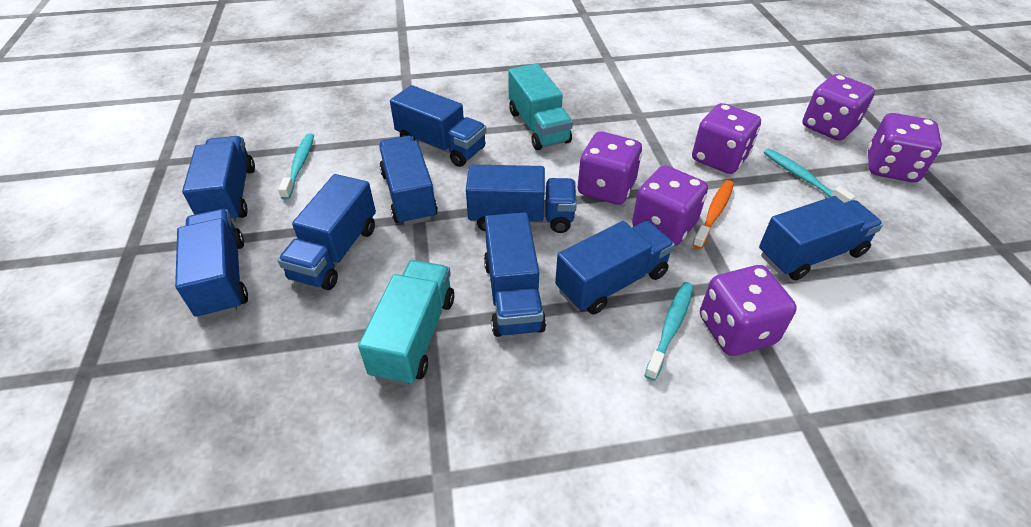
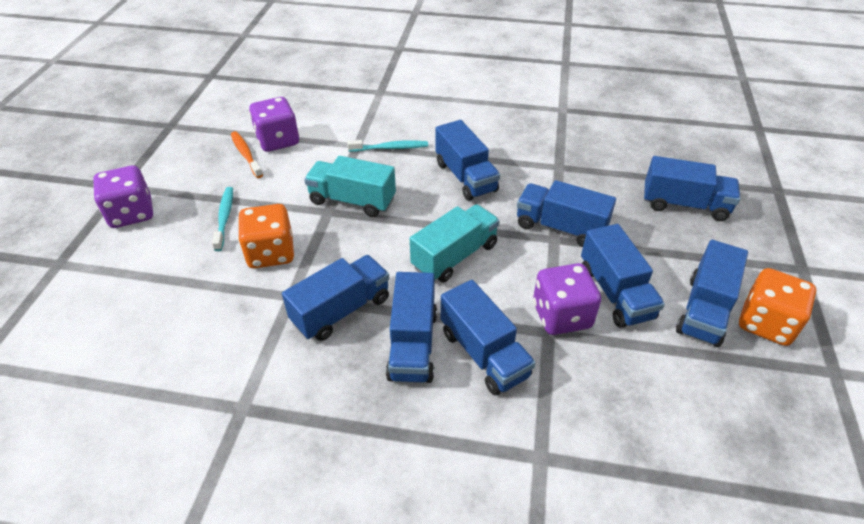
blue truck: [175,209,248,319] [182,136,255,223] [278,174,376,290] [379,136,438,226] [390,85,487,167] [466,164,577,233] [484,212,546,337] [555,221,675,314] [759,196,883,280] = 9 -> [282,255,389,341] [386,272,437,383] [435,120,500,201] [441,280,536,395] [517,180,616,247] [581,224,665,328] [644,156,740,221] [676,240,748,347] = 8
orange dice: none = 0 -> [238,204,294,268] [739,268,816,346] = 2
purple dice: [578,132,642,205] [632,165,708,246] [692,103,761,174] [700,265,797,356] [802,74,875,141] [868,113,942,182] = 6 -> [93,166,153,228] [249,97,299,152] [533,263,601,335] = 3
turquoise toothbrush: [278,133,314,200] [644,282,694,381] [764,149,856,203] = 3 -> [212,187,233,251] [347,140,428,152] = 2

